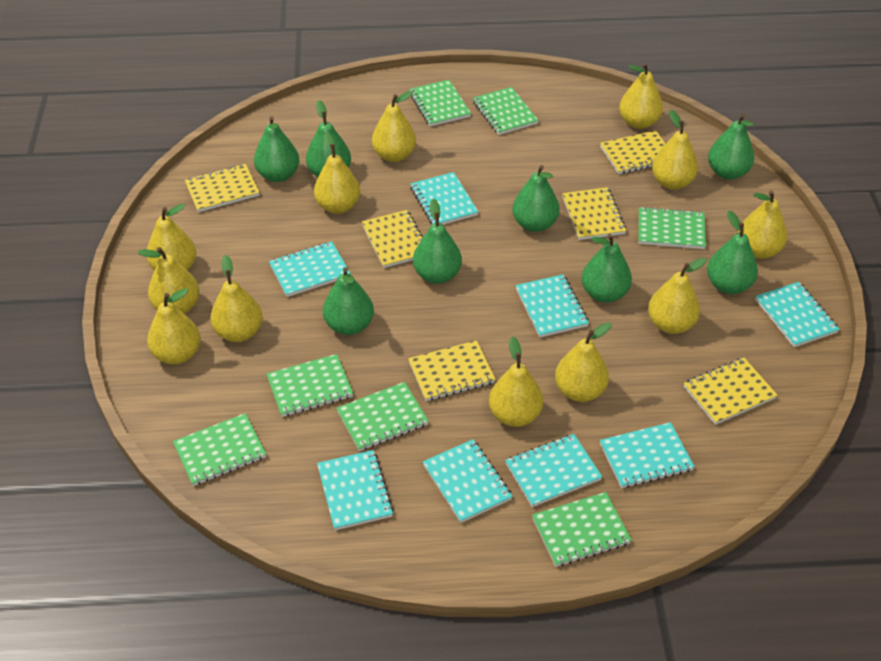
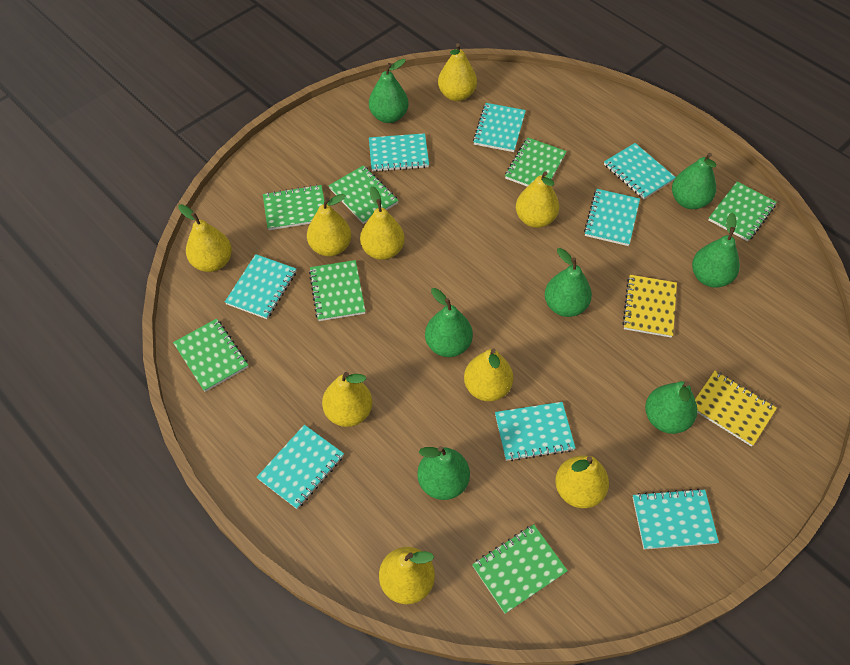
green pear: [254,116,299,182] [306,100,351,177] [323,268,374,335] [413,199,462,284] [512,165,560,232] [582,234,632,303] [707,211,758,294] [708,114,754,179] = 8 -> [369,59,408,123] [417,446,470,500] [425,288,473,357] [545,248,592,317] [645,381,697,434] [672,153,716,209] [692,212,740,288] = 7
yellow notebook: [185,164,260,212] [362,210,423,268] [408,340,496,401] [562,187,626,240] [600,131,665,174] [684,358,777,425] = 6 -> [623,275,677,338] [695,371,777,447] = 2
yellow pear: [137,247,200,314] [147,204,196,271] [147,288,201,364] [210,255,263,342] [314,132,360,214] [372,91,416,162] [489,336,543,427] [555,322,611,402] [619,63,663,129] [648,258,707,334] [652,110,698,190] [738,190,787,259] = 12 -> [178,204,232,272] [307,194,351,256] [322,372,373,427] [360,186,405,260] [379,547,435,604] [438,43,477,101] [464,348,513,401] [516,171,559,228] [555,456,609,508] = 9

